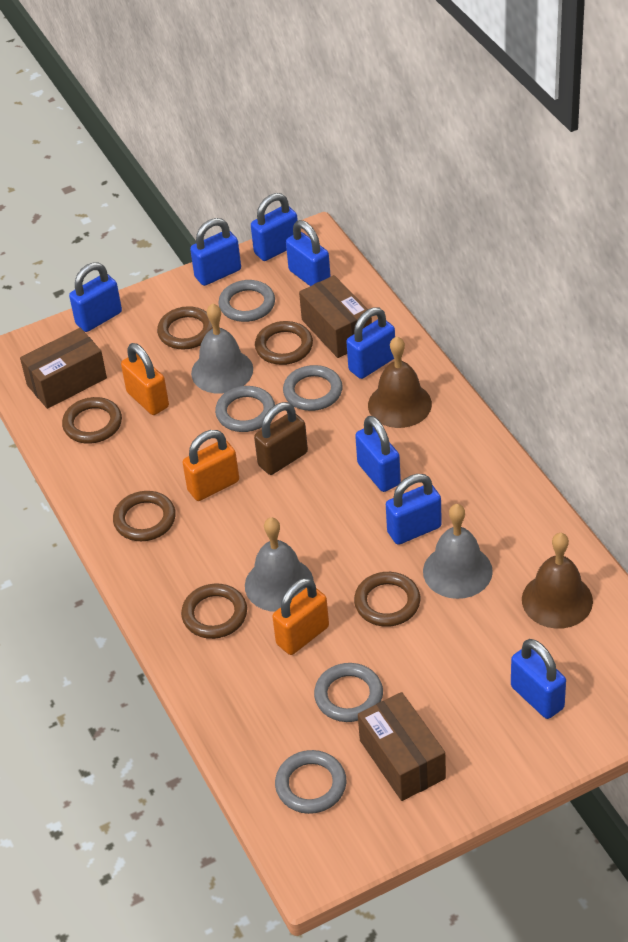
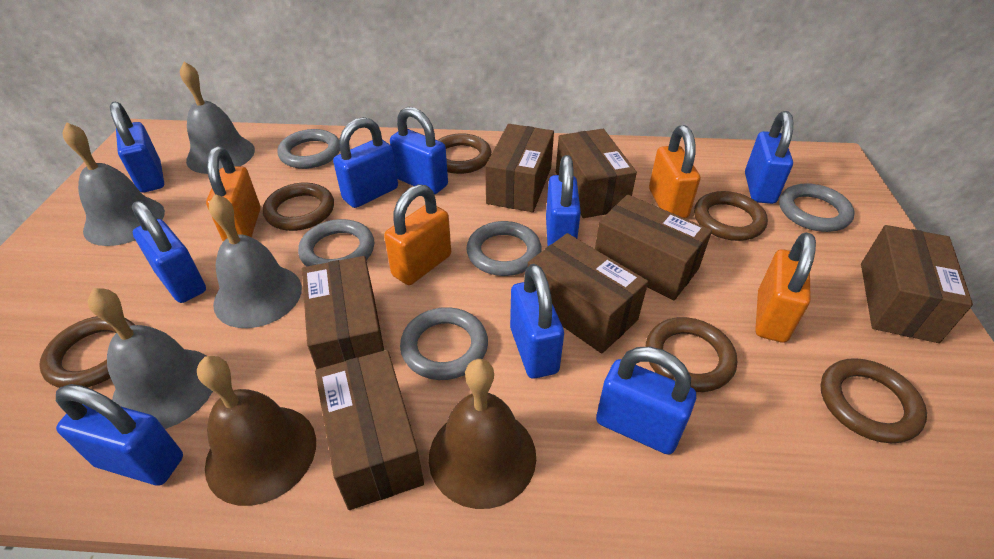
blue padlock: [69,262,122,332] [190,218,241,286] [251,193,298,261] [286,220,331,286] [346,307,395,379] [355,416,401,492] [386,474,442,545] [511,639,566,719] = 8 -> [56,384,183,486] [110,102,164,193] [132,201,206,303] [333,117,398,208] [390,107,448,194] [510,264,564,378] [546,155,581,246] [596,347,696,455] [745,111,793,204] = 9
brown box: [20,328,107,409] [299,275,372,358] [358,692,446,801] = 3 -> [302,256,384,369] [315,350,424,510] [485,124,554,212] [528,233,648,354] [556,129,637,218] [595,194,712,300] [861,225,973,343] = 7
brown padlock: [254,402,308,475] = 1 -> none = 0
grey bell: [191,303,253,394] [245,517,314,612] [423,504,493,599] = 3 -> [62,122,165,246] [88,288,213,429] [180,62,255,174] [209,194,302,328] = 4
orange padlock: [121,343,169,415] [183,430,239,501] [272,578,329,655] = 3 -> [206,146,261,241] [384,184,451,285] [649,125,700,218] [755,232,816,343] = 4

